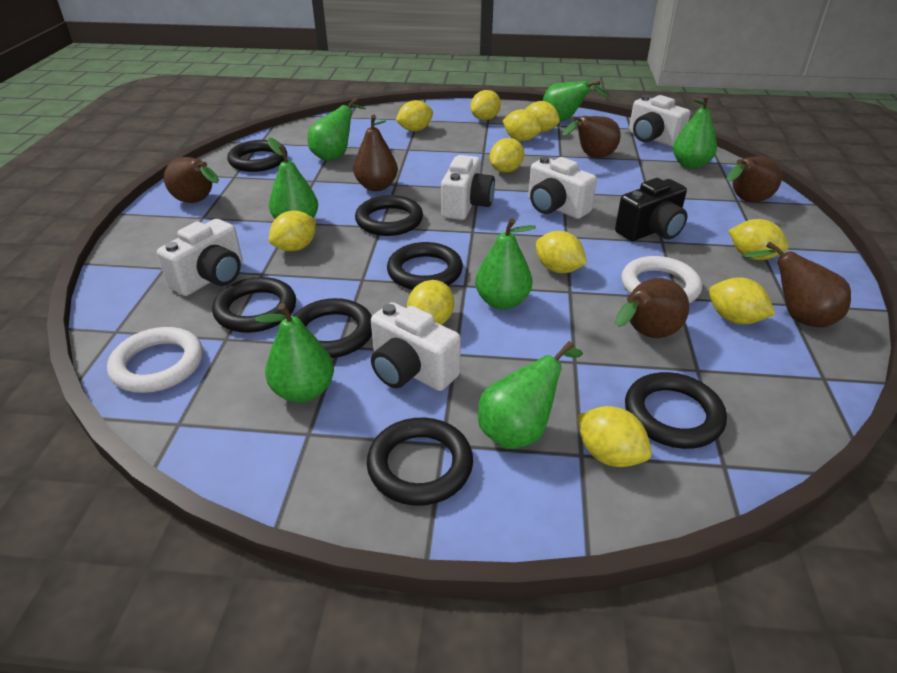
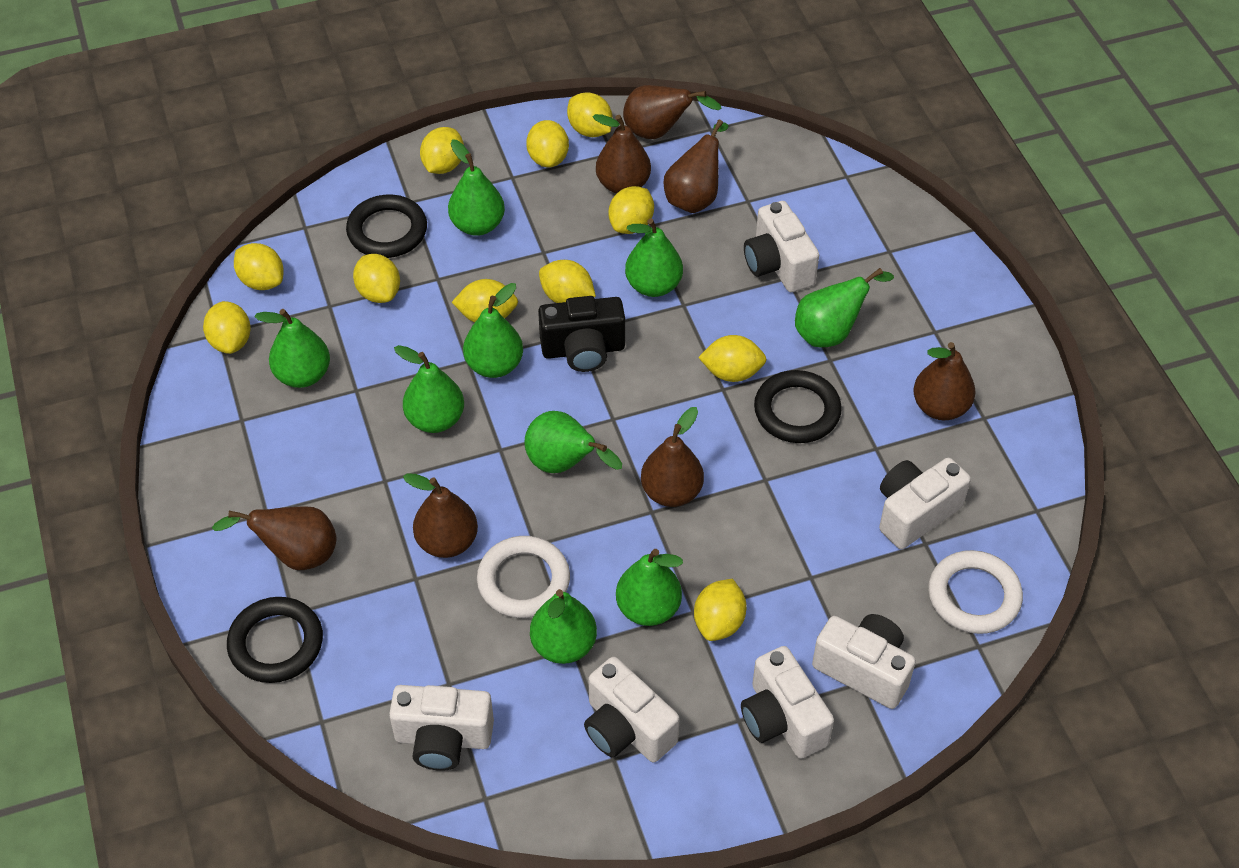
black ring: [212,277,296,333] [227,140,287,172] [294,298,372,358] [355,195,423,236] [367,418,473,506] [387,242,463,290] [625,372,727,449] = 7 -> [227,597,323,683] [346,194,427,258] [754,370,842,443] = 3
brown pear: [164,157,219,203] [353,115,398,191] [562,116,621,158] [615,278,689,338] [727,156,782,202] [743,241,851,327] = 6 -> [212,506,337,570] [403,473,478,558] [593,114,651,194] [623,85,721,139] [641,407,704,507] [663,120,728,213] [913,342,976,420] = 7
green pear: [255,303,334,403] [267,138,318,219] [307,98,366,161] [475,218,536,310] [478,341,583,449] [543,81,609,121] [673,95,717,169] = 7 -> [254,309,330,388] [394,345,464,433] [448,139,505,236] [463,283,523,378] [524,411,622,473] [530,589,597,664] [616,549,683,626] [625,218,683,297] [795,268,894,347] = 9
white camera: [157,219,243,296] [371,302,461,391] [441,155,495,220] [528,156,597,219] [629,95,691,147] = 5 -> [389,685,494,771] [584,657,680,763] [741,646,834,759] [744,201,819,292] [812,614,916,709] [879,458,971,549] = 6

